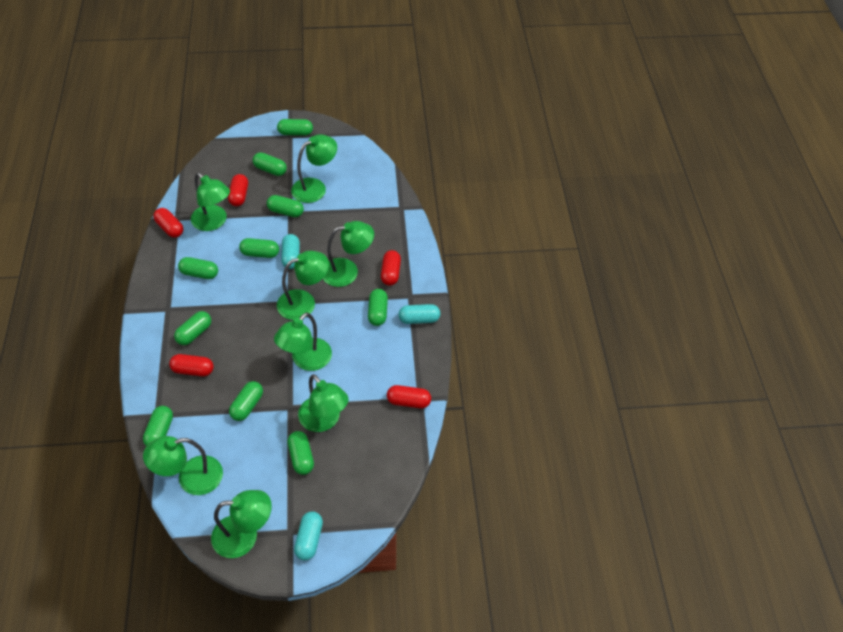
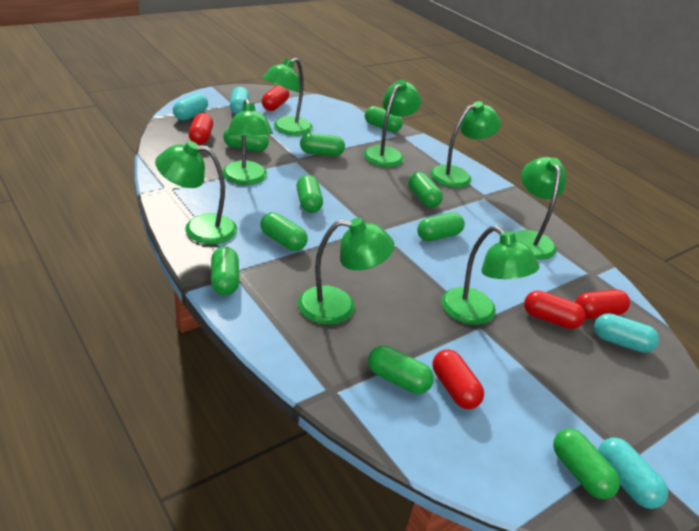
turquoise capsule: [281,234,300,269] [294,511,323,561] [399,304,440,324] = 3 -> [173,93,208,121] [230,87,250,115] [594,313,659,353] [598,438,668,509] = 4

